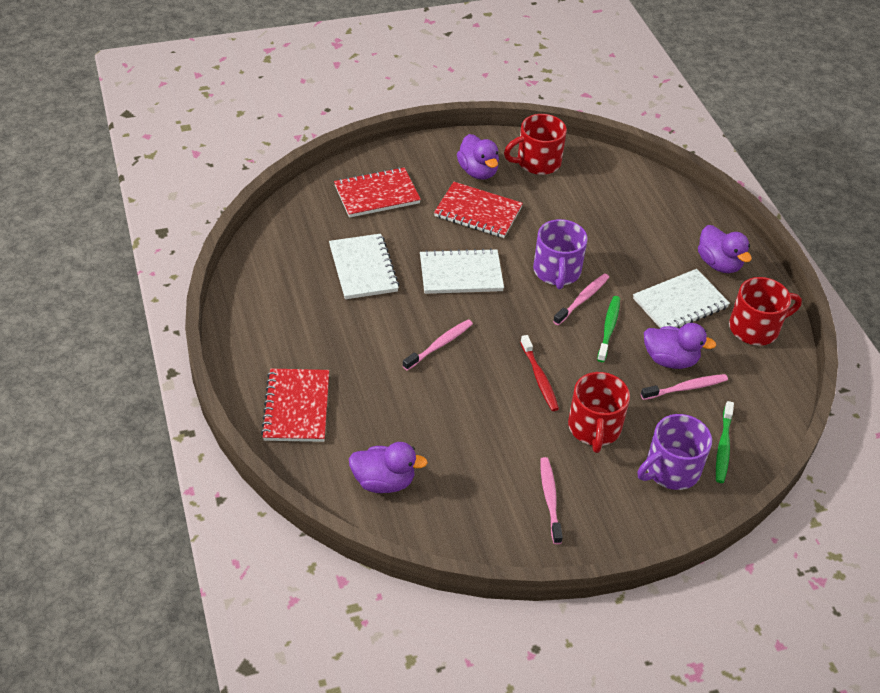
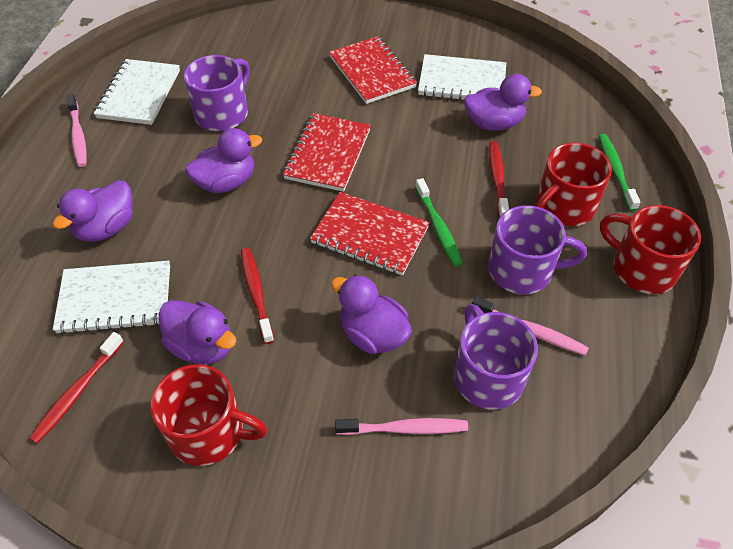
pink toothbrush: [403,319,473,370] [540,457,563,544] [553,273,609,325] [641,374,728,400] = 4 -> [66,94,87,167] [335,418,468,435] [472,296,589,356] = 3
purple duck: [349,442,428,493] [457,134,499,180] [644,323,716,369] [698,225,752,273] = 4 -> [52,180,133,242] [158,300,237,364] [185,128,262,193] [331,275,412,354] [464,74,542,131] = 5
purple mug: [533,219,588,289] [637,414,712,490] = 2 -> [184,55,250,131] [454,304,538,410] [488,205,587,294] = 3
red toothbrush: [520,335,559,411] = 1 -> [29,332,124,444] [241,248,274,344] [489,141,509,218] = 3

